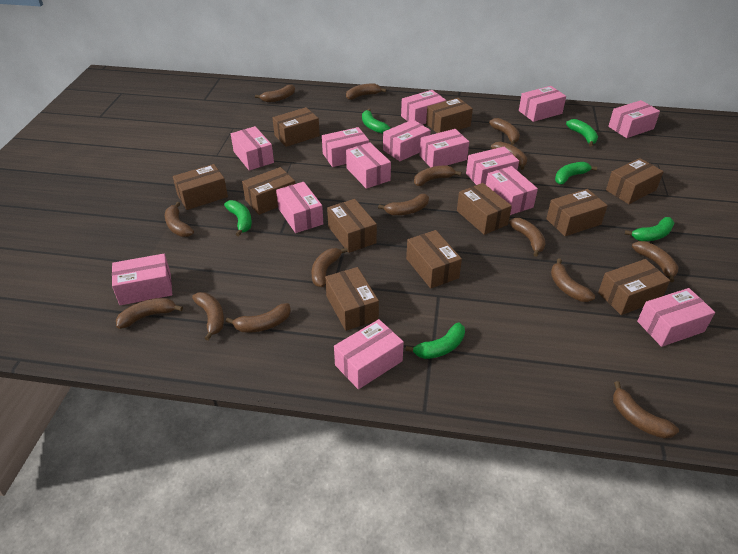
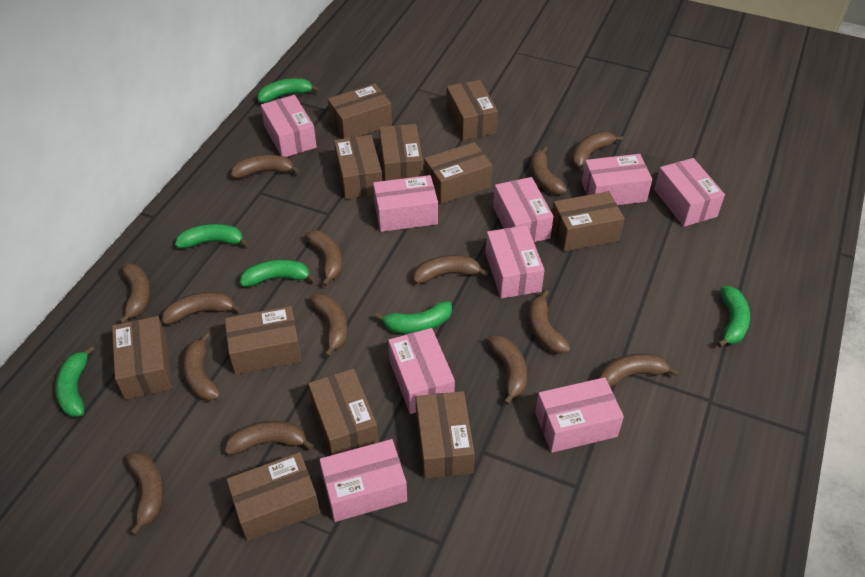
brown banana: [116,298,183,329] [165,202,194,237] [192,292,224,341] [226,303,291,333] [255,84,295,102] [312,247,348,287] [346,84,386,100] [378,194,429,215] [414,165,461,186] [489,118,520,145] [491,142,527,170] [509,218,546,257] [551,258,595,302] [613,381,679,439] [632,241,679,282] = 15 -> [119,263,151,323] [125,451,164,536] [162,292,242,325] [183,332,220,401] [224,421,314,455] [231,155,300,179] [305,230,342,286] [309,293,348,357] [413,255,488,284] [487,335,527,405] [528,290,570,354] [531,146,567,195] [572,132,623,168] [598,353,679,387] = 14
pink box: [112,254,172,305] [231,126,274,171] [276,182,323,233] [322,127,369,167] [334,319,404,389] [346,143,391,189] [383,120,431,161] [401,90,446,125] [419,129,469,167] [466,147,519,185] [486,166,538,215] [519,86,566,122] [608,100,660,138] [637,288,715,347] = 14 -> [261,95,317,157] [319,439,407,522] [373,175,438,232] [388,328,455,414] [486,225,545,298] [493,177,554,242] [535,377,624,453] [582,154,652,205] [654,158,725,227] = 9

